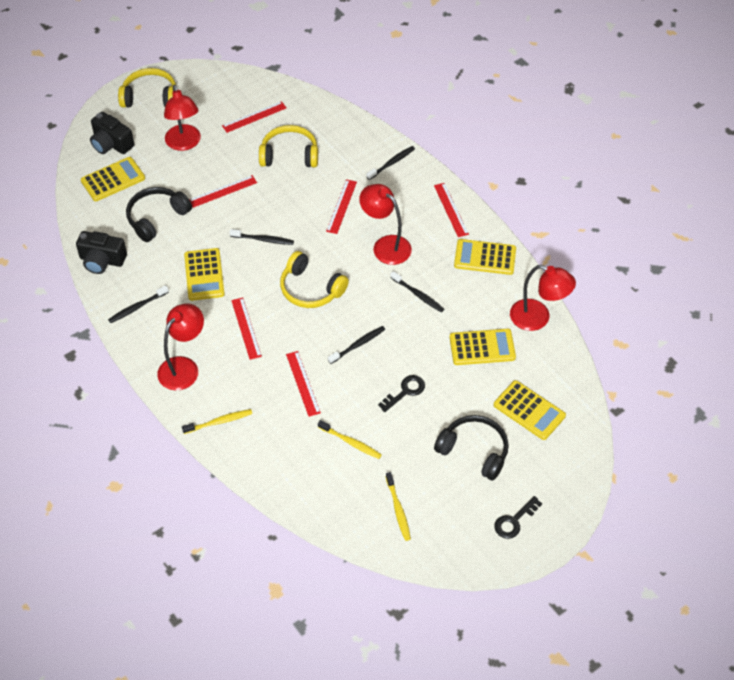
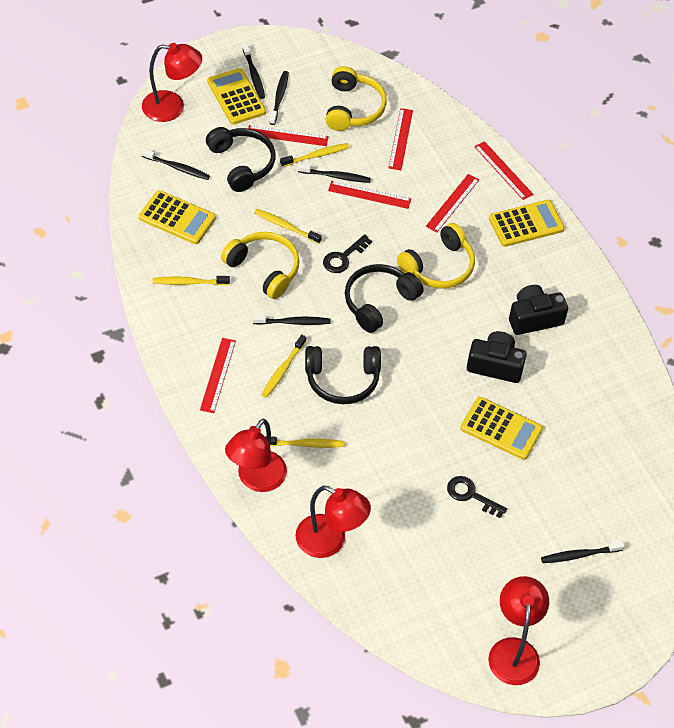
black headphones: [126,187,192,242] [434,415,509,480] = 2 -> [206,127,276,192] [305,346,381,404] [345,264,424,333] = 3
black toothbrush: [108,285,169,323] [229,229,294,245] [328,326,385,364] [367,146,415,180] [390,271,444,313] = 5 -> [141,148,210,180] [242,43,265,99] [253,315,331,325] [269,71,289,125] [298,163,371,183] [541,541,625,563] = 6
yellow calculator: [81,157,145,201] [184,248,225,301] [450,329,516,365] [454,239,516,275] [494,380,566,440] = 5 -> [139,190,216,244] [207,68,266,125] [460,397,543,460] [489,200,565,247] = 4
yellow toothbrush: [182,409,252,434] [318,420,382,459] [386,472,411,541] = 3 -> [152,276,230,285] [254,209,322,244] [261,335,306,398] [265,436,344,448] [280,143,350,167] = 5

